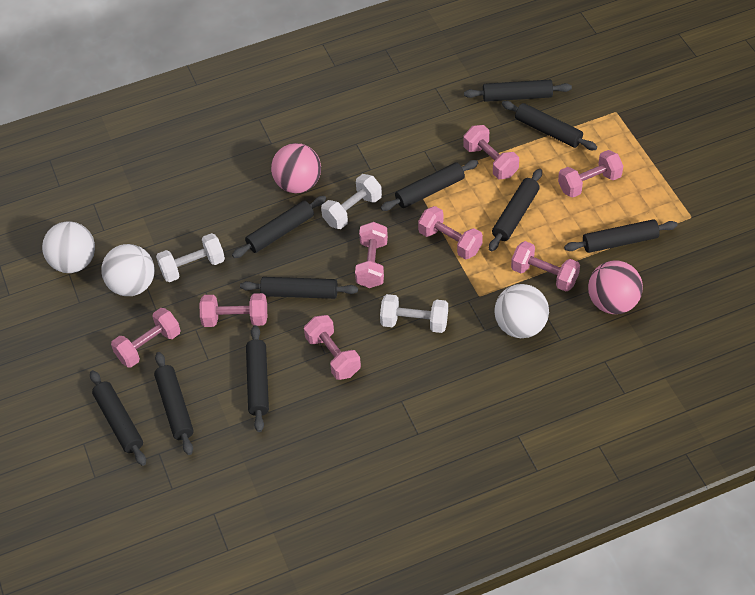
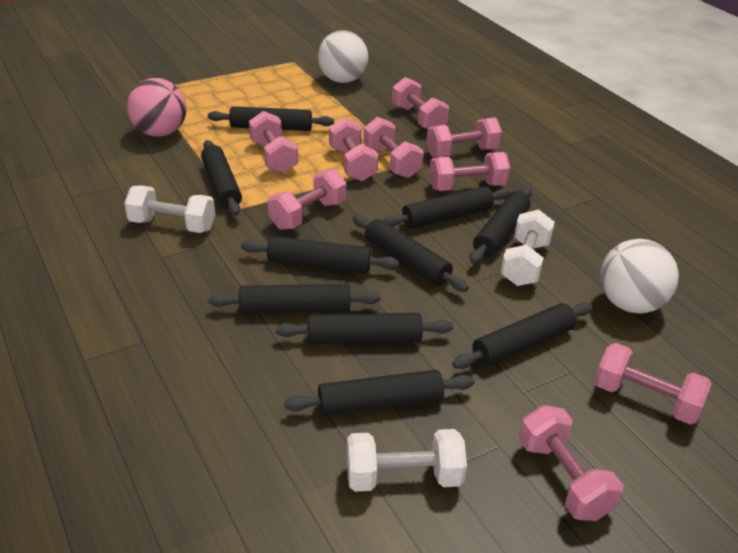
pink ball: [271,143,321,193] [588,261,643,314] = 2 -> [127,78,187,137] = 1
pink dumbbell: [111,308,181,368] [200,293,267,327] [304,315,361,380] [355,222,388,288] [418,206,483,260] [464,125,519,179] [511,241,580,292] [558,150,623,198] = 8 -> [249,111,298,174] [268,169,346,230] [329,118,379,181] [363,117,424,178] [392,77,449,129] [426,117,502,157] [429,152,511,191] [519,405,623,521] [594,343,712,425] = 9
white ball: [42,221,95,273] [101,244,155,296] [494,284,549,338] = 3 -> [318,31,368,83] [600,239,679,314] = 2

